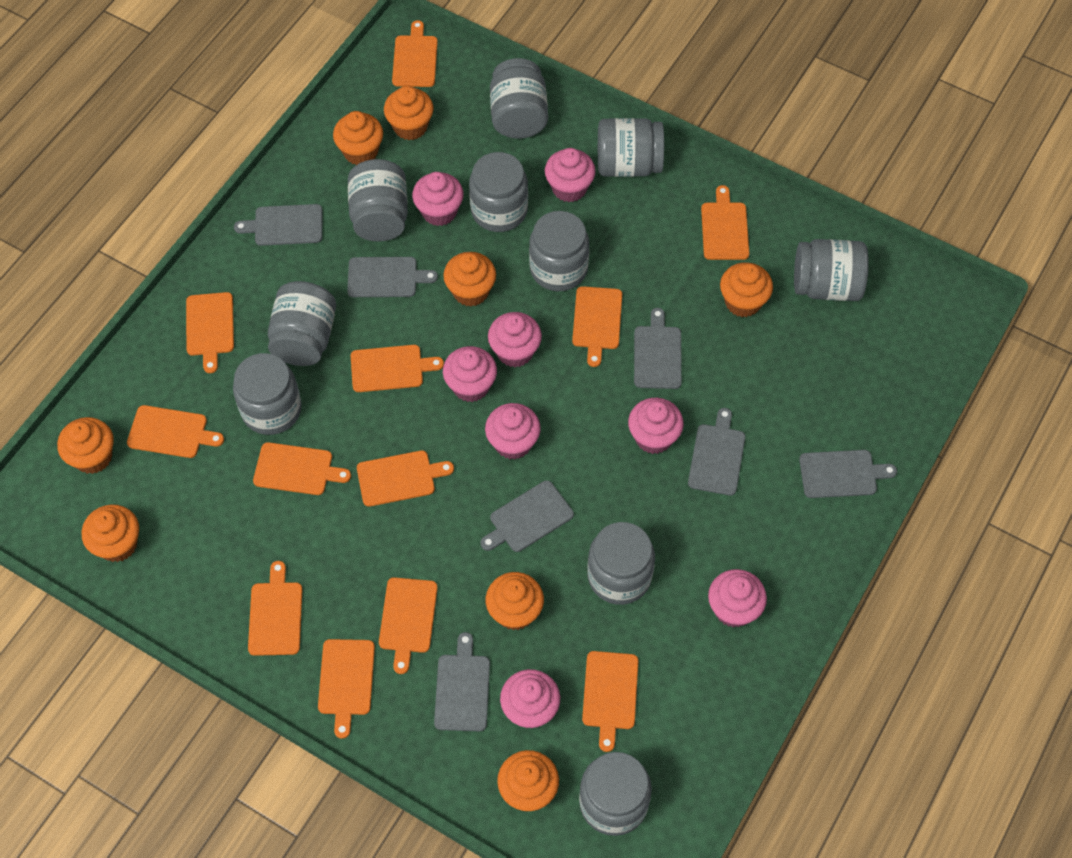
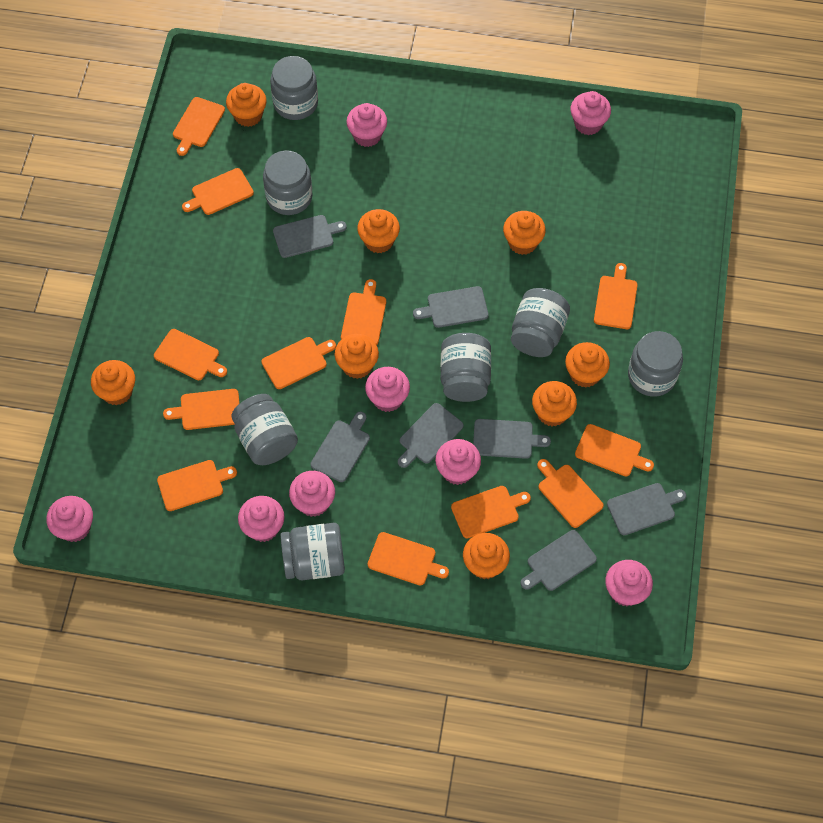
grey jar: [233,353,302,435] [268,281,336,366] [348,159,408,242] [469,152,528,232] [490,58,548,139] [529,211,589,291] [579,752,652,836] [588,522,655,605] [598,118,664,177] [794,239,869,301] = 10 -> [231,394,298,465] [263,150,313,215] [270,56,318,120] [280,523,345,580] [440,333,491,402] [511,288,570,357] [628,331,683,397] = 7

